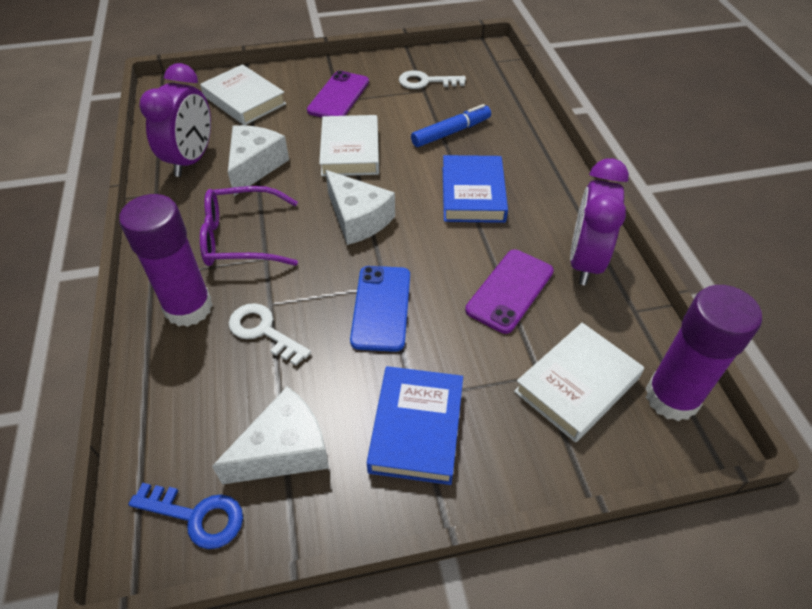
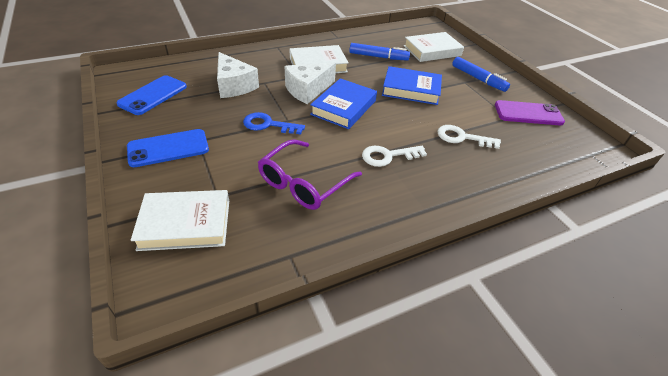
blue marker: [411,104,491,147] = 1 -> [349,43,410,61] [452,57,510,92] = 2
blue phone: [350,266,410,352] = 1 -> [116,75,187,115] [127,129,209,167] = 2
purple clock: [139,63,211,177] [570,158,629,285] = 2 -> none = 0
purple glue stick: [119,194,213,327] [645,285,762,421] = 2 -> none = 0
purple phone: [307,71,369,117] [465,250,554,334] = 2 -> [495,100,565,125] = 1
white cheese: [212,386,329,485] [228,125,289,196] [325,170,395,245] = 3 -> [217,52,259,98] [285,62,336,104] = 2

